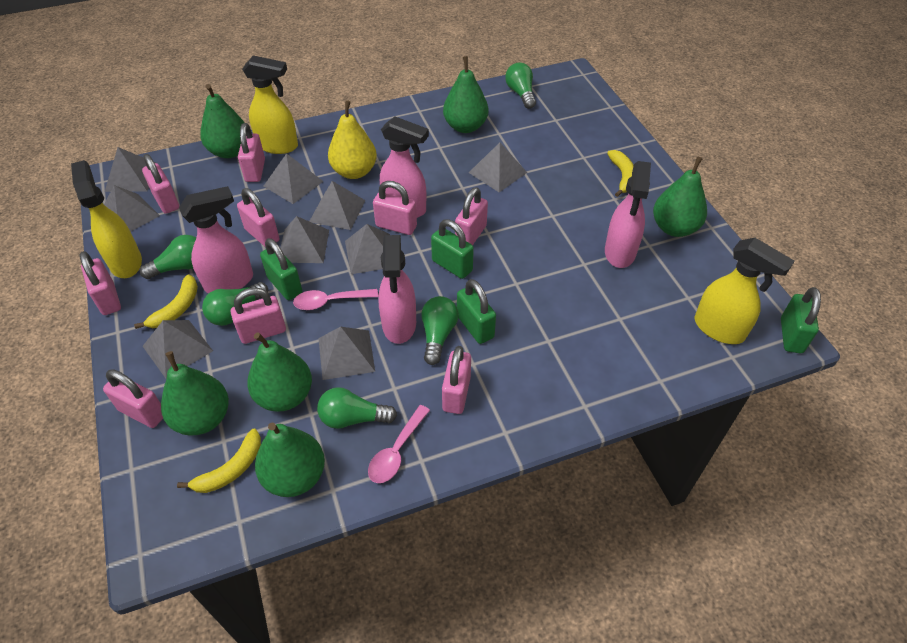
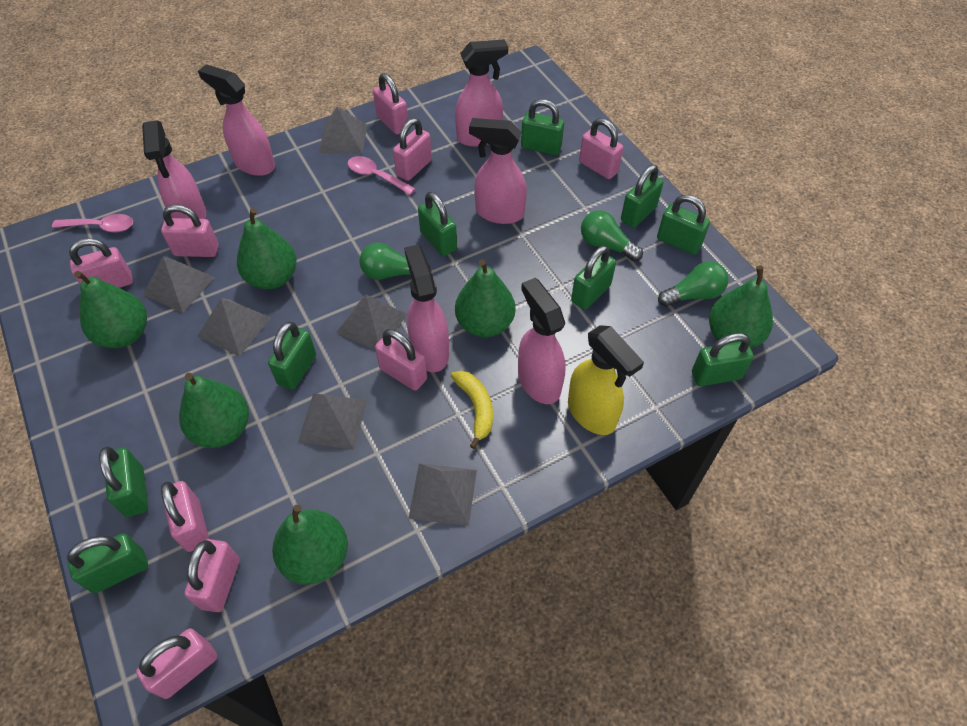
green light bulb: [140,235,196,279] [202,282,268,326] [317,387,397,429] [421,296,459,365] [505,62,536,109] = 5 -> [360,243,431,280] [581,211,643,261] [658,261,728,307] = 3
green padlock: [260,238,302,300] [431,219,474,279] [457,279,496,344] [781,287,821,353] = 4 -> [67,533,148,593] [99,447,148,517] [268,322,316,390] [418,192,457,256] [521,99,564,155] [571,245,616,310] [621,165,663,228] [657,195,710,255] [692,333,754,386] = 9
grey pyramid: [104,185,160,232] [105,147,158,192] [143,320,213,379] [264,153,324,204] [280,216,329,263] [309,181,365,230] [318,327,375,380] [345,224,390,274] [469,142,527,192] = 9 -> [143,256,215,313] [197,298,271,356] [298,393,367,450] [319,107,367,154] [336,295,407,350] [408,463,477,526] = 6
pink spray bottle: [179,186,253,293] [378,235,416,344] [380,117,429,218] [605,161,651,268] = 4 -> [142,120,206,219] [198,64,275,176] [404,244,449,372] [455,39,508,147] [469,118,527,224] [518,278,566,404] = 6
yellow banana: [134,274,198,329] [177,429,261,493] [607,150,634,197] = 3 -> [451,371,493,449] = 1
yellow pear: [328,100,377,179] = 1 -> none = 0
yellow spray bottle: [71,160,142,278] [242,55,298,154] [695,238,794,344] = 3 -> [568,325,644,435] = 1

